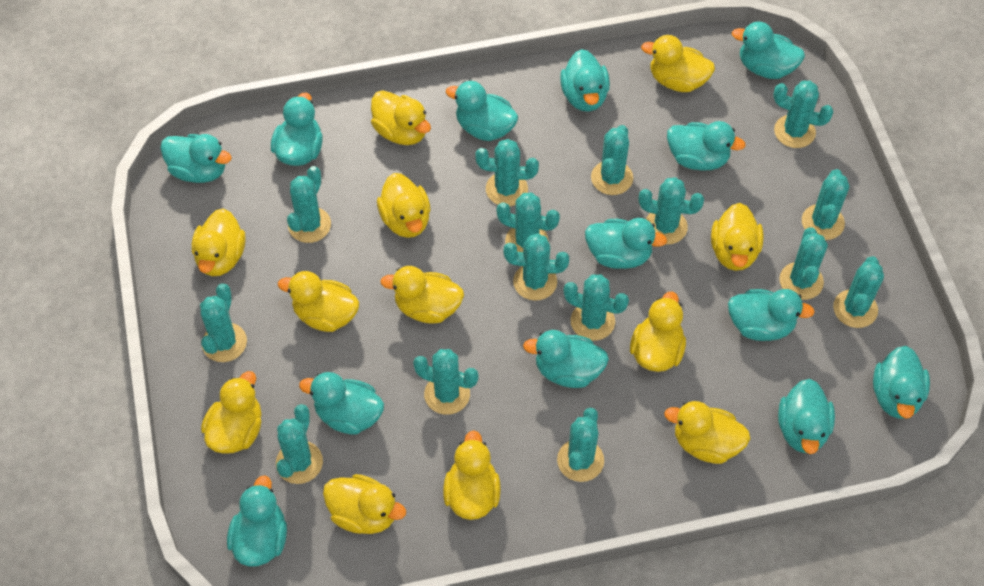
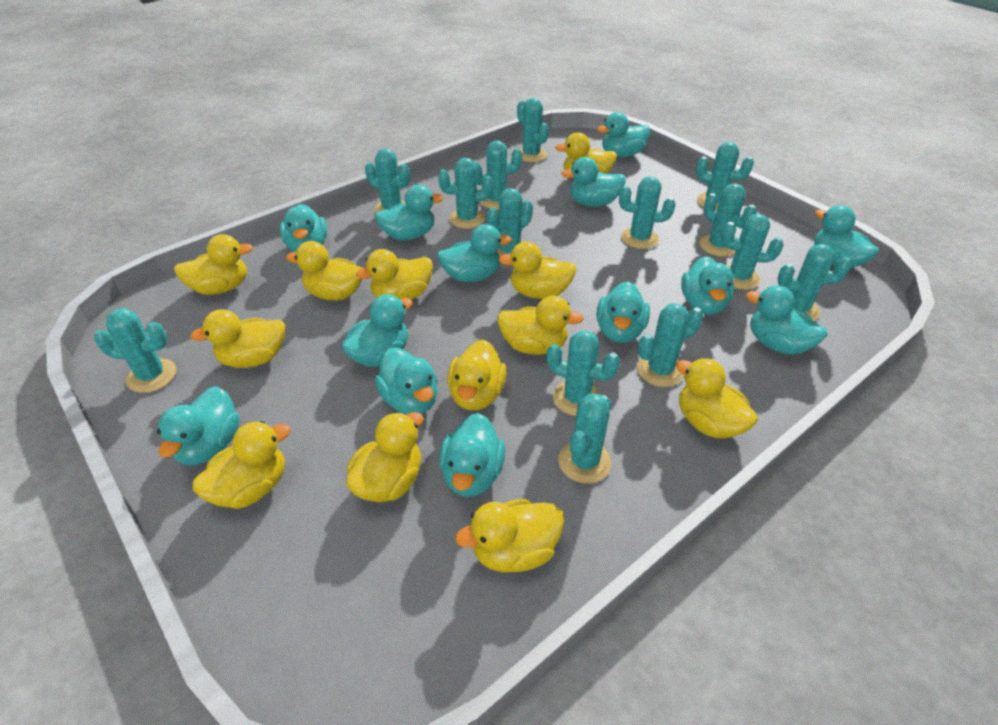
turquoise cactus: [200,283,247,362] [276,404,323,484] [287,166,331,243] [413,349,479,415] [475,139,539,206] [497,193,560,252] [504,233,569,301] [557,407,604,482] [564,274,629,341] [591,125,633,195] [638,177,704,245] [773,81,834,148] [779,227,828,300] [802,169,849,240] [833,256,884,328] = 15 -> [94,308,176,393] [365,148,410,213] [438,158,493,229] [474,141,523,210] [487,188,533,256] [517,98,549,162] [546,331,620,416] [558,394,611,484] [619,176,676,249] [637,303,703,387] [696,142,754,211] [699,183,757,257] [721,214,784,290] [778,244,852,321] = 14

